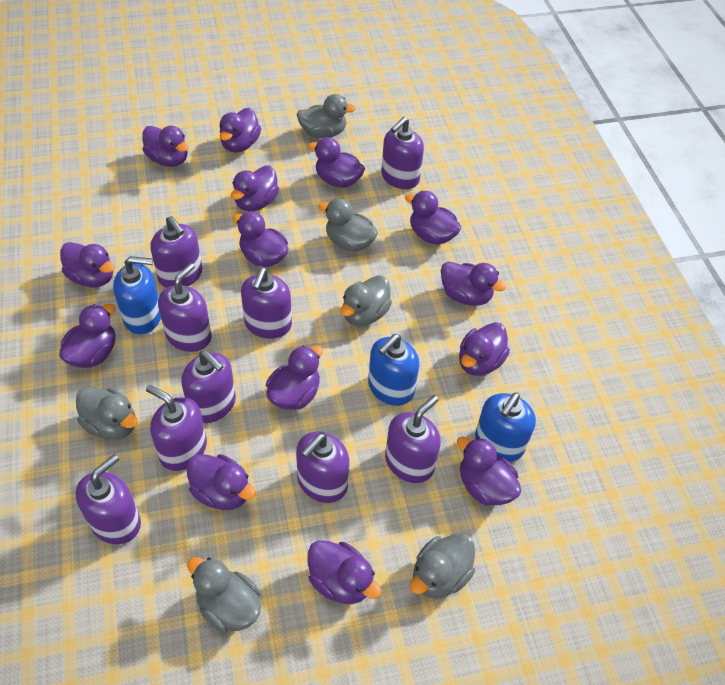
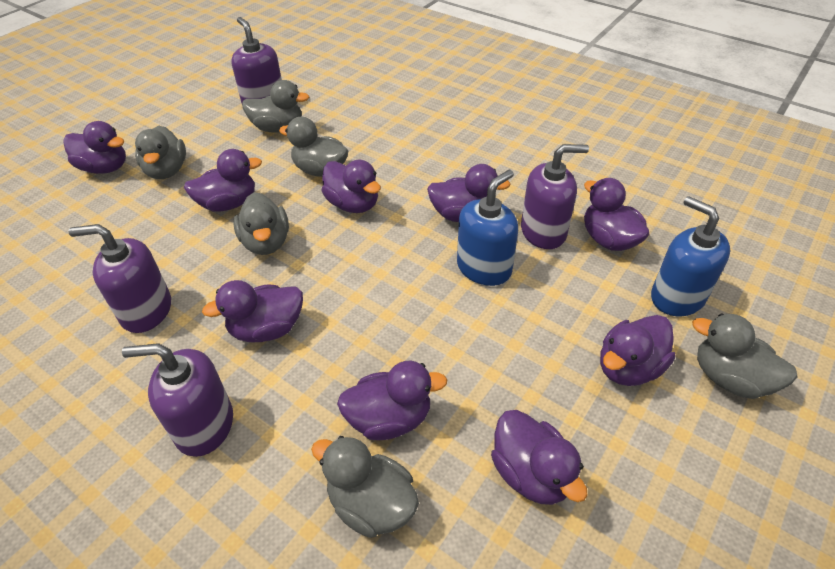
blue soap dispenser: [113,256,161,334] [368,334,419,406] [475,393,536,462] = 3 -> [457,170,518,286] [651,196,730,316] = 2
purple duck: [59,304,116,368] [60,242,114,287] [142,126,189,167] [186,454,256,510] [220,108,261,152] [231,165,279,211] [233,211,288,267] [266,345,323,410] [308,137,365,188] [308,540,381,604] [405,191,462,245] [441,261,506,306] [457,436,522,506] [459,322,510,376] = 14 -> [63,121,126,174] [184,149,262,211] [202,280,303,342] [321,160,381,213] [337,361,447,440] [427,164,511,222] [491,410,588,505] [584,178,650,251] [600,315,675,386] = 9
purple soap dispenser: [75,454,141,544] [146,385,207,471] [150,216,202,288] [158,263,212,352] [181,350,236,423] [241,268,292,339] [296,432,349,503] [381,117,424,189] [385,395,441,483] = 9 -> [68,224,171,333] [122,343,233,457] [231,17,282,103] [521,144,589,249] = 4

